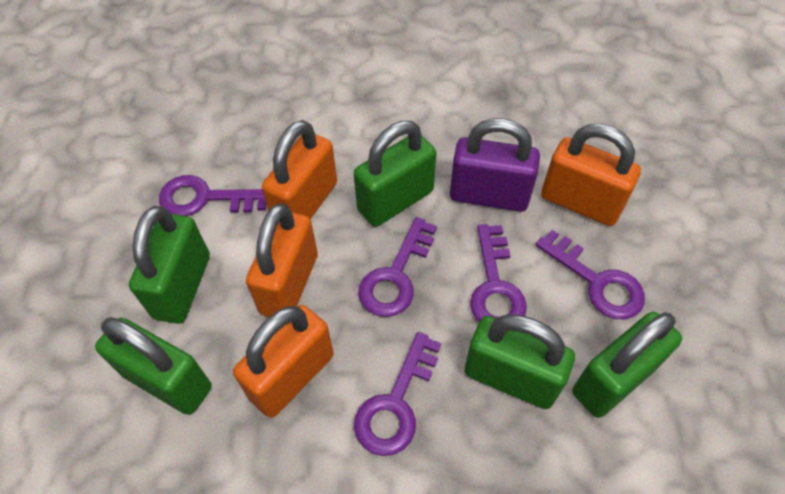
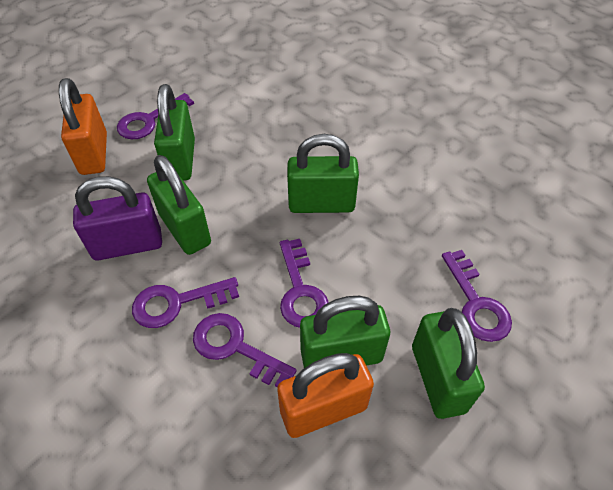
orange padlock: [233,305,334,418] [246,203,318,317] [262,120,337,219] [541,123,641,226] = 4 -> [59,78,107,175] [277,353,374,438] = 2

